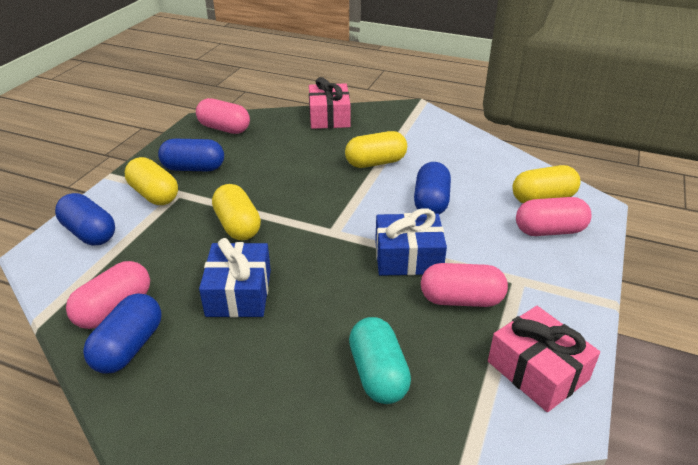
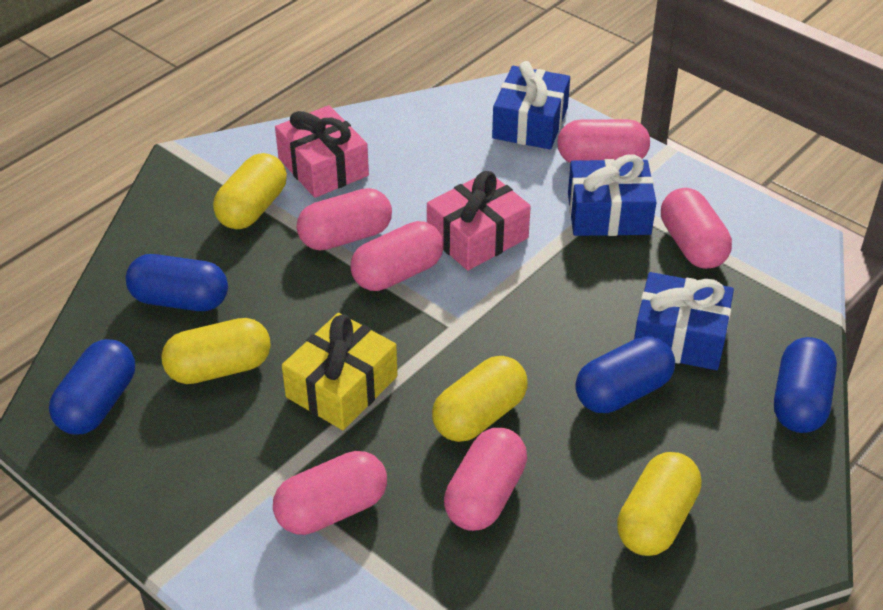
blue gift: [199,238,271,317] [375,208,447,276] = 2 -> [492,61,570,149] [568,154,657,236] [634,272,734,370] = 3
pink capsule: [66,261,150,329] [196,98,250,134] [421,263,508,307] [516,197,591,236] = 4 -> [273,451,387,535] [297,188,392,251] [350,221,444,291] [444,428,527,531] [557,119,650,163] [661,188,732,269] = 6
turquoise capsule: [349,317,411,404] = 1 -> none = 0
yellow gift: none = 0 -> [282,313,398,430] = 1

